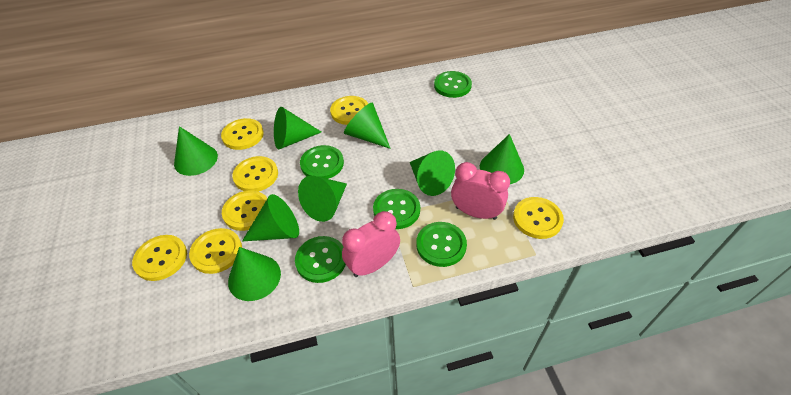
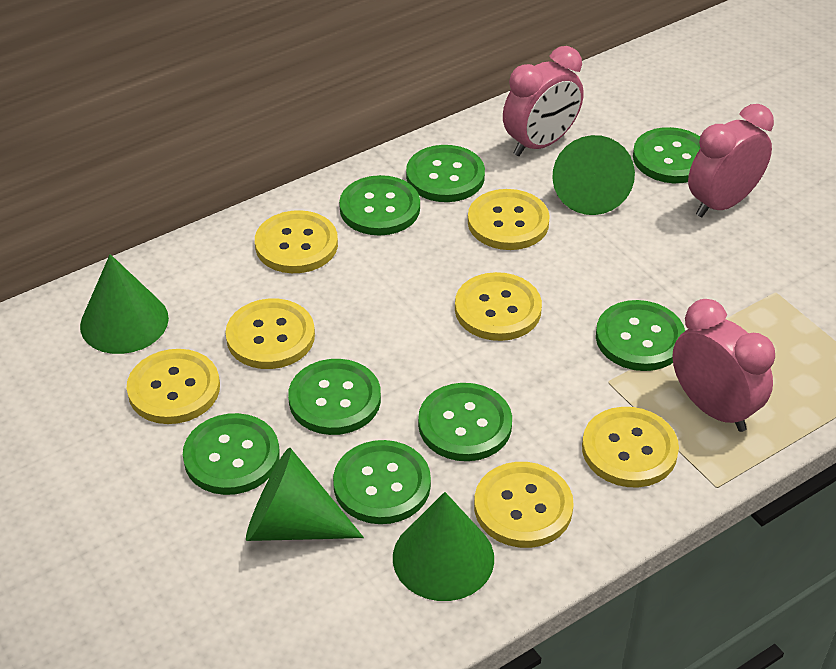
green button: [295,236,346,283] [300,145,344,179] [373,189,420,229] [416,222,467,267] [434,71,472,98] = 5 -> [183,413,280,495] [288,359,381,435] [333,440,431,524] [339,175,420,236] [406,145,485,202] [418,383,512,461] [596,300,685,371] [633,127,700,183] = 8
green cone: [174,126,218,176] [228,247,281,301] [242,194,299,241] [274,107,321,149] [298,176,347,222] [344,103,391,149] [410,151,455,196] [480,134,524,184] = 8 -> [80,254,169,354] [246,447,364,541] [393,492,494,601] [552,135,635,215] = 4
pink clock: [342,211,400,277] [451,162,510,220] = 2 -> [503,46,584,156] [672,299,775,432] [688,104,774,217] = 3

